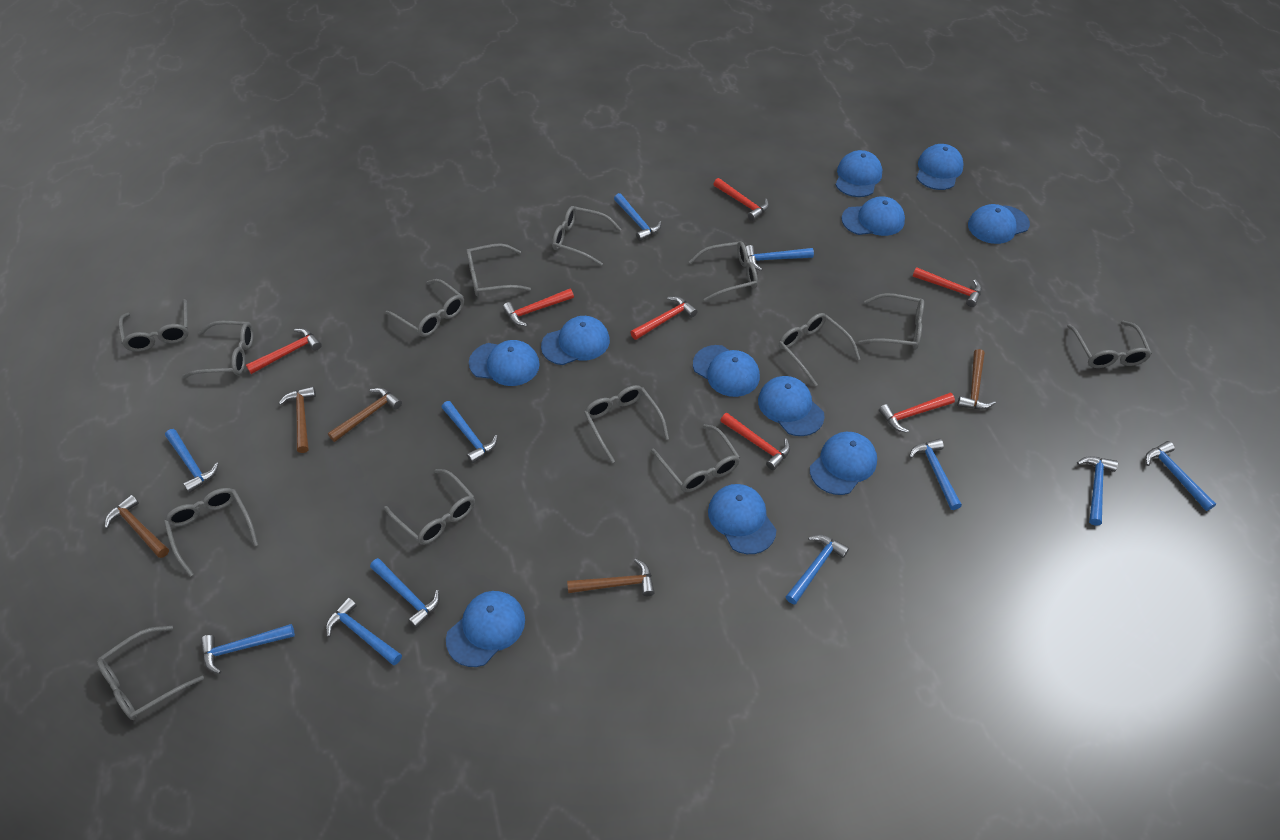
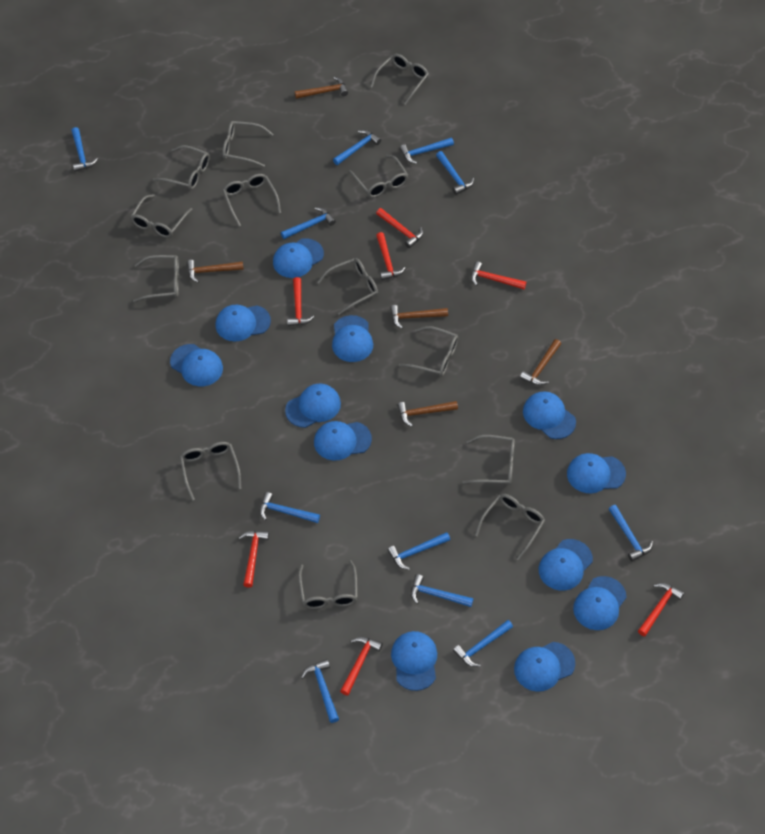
blue cap: [446,591,525,667] [469,340,540,386] [541,316,610,365] [693,345,760,397] [708,484,776,554] [758,376,825,436] [810,432,877,495] [836,150,882,197] [841,196,905,236] [916,144,964,190] [968,204,1030,244] = 11 -> [170,344,223,386] [215,305,271,342] [273,238,324,278] [285,383,341,428] [314,421,372,461] [332,315,373,362] [391,631,437,691] [514,642,575,691] [523,391,576,439] [539,539,593,591] [567,453,626,493] [573,576,627,630] = 12
grey glasses: [97,626,204,720] [119,299,189,352] [164,488,258,577] [182,321,254,378] [384,469,475,545] [385,279,464,337] [466,243,531,296] [552,206,622,266] [584,385,669,463] [651,424,740,492] [689,241,758,302] [779,313,860,386] [859,293,924,350] [1067,321,1152,368] = 14 -> [130,194,193,238] [133,255,179,302] [153,145,210,190] [180,442,241,501] [222,121,274,167] [222,174,281,226] [298,560,358,609] [317,258,378,315] [349,155,408,198] [370,54,429,105] [399,326,458,377] [462,435,515,485] [475,494,545,561] = 13

